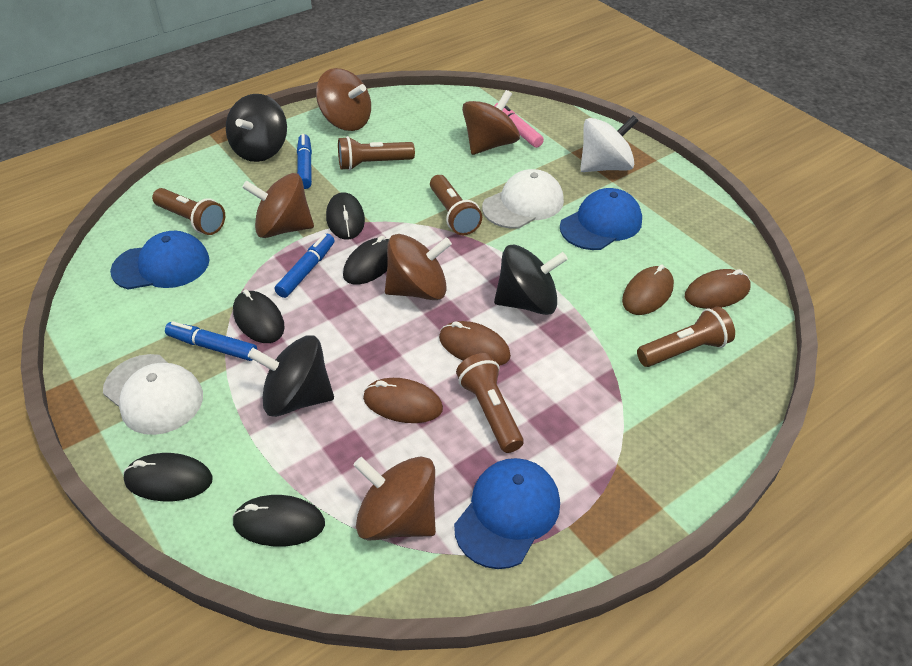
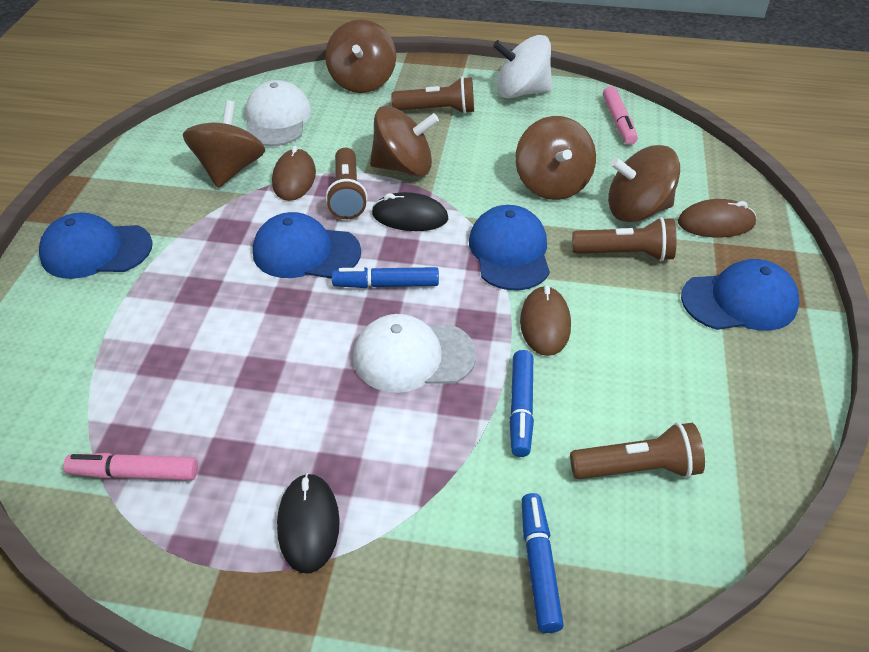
black mouse: [123,453,213,501] [232,495,325,546] [233,289,285,343] [326,192,365,240] [343,236,390,285] = 5 -> [277,473,340,574] [372,192,448,231] = 2
black spinning top: [226,94,287,162] [248,336,334,417] [494,245,568,315] = 3 -> none = 0
blue cap: [110,231,209,290] [454,458,560,569] [560,188,642,250] = 3 -> [39,213,153,279] [253,212,361,279] [469,205,550,291] [681,259,799,331] = 4
brown flashlight: [152,188,225,235] [338,136,415,170] [430,175,482,235] [456,353,524,453] [637,306,735,367] = 5 -> [326,148,368,219] [391,77,474,114] [570,422,705,479] [572,217,677,261] = 4
brown mouse: [363,378,443,423] [439,321,511,366] [622,264,674,315] [685,269,750,309] = 4 -> [272,146,316,201] [520,285,571,356] [678,199,756,237] = 3
pink marker: [494,103,544,148] = 1 -> [63,453,198,480] [603,86,638,145] = 2

